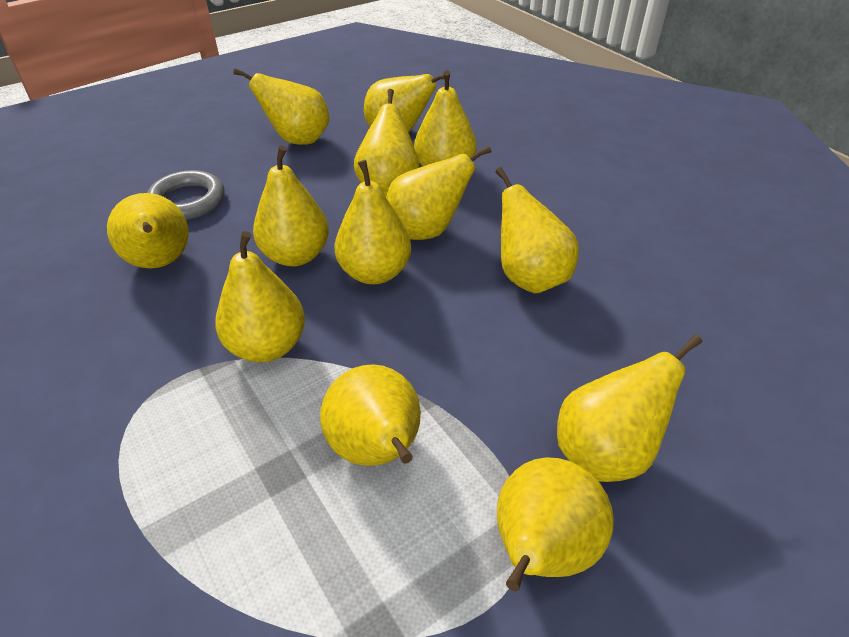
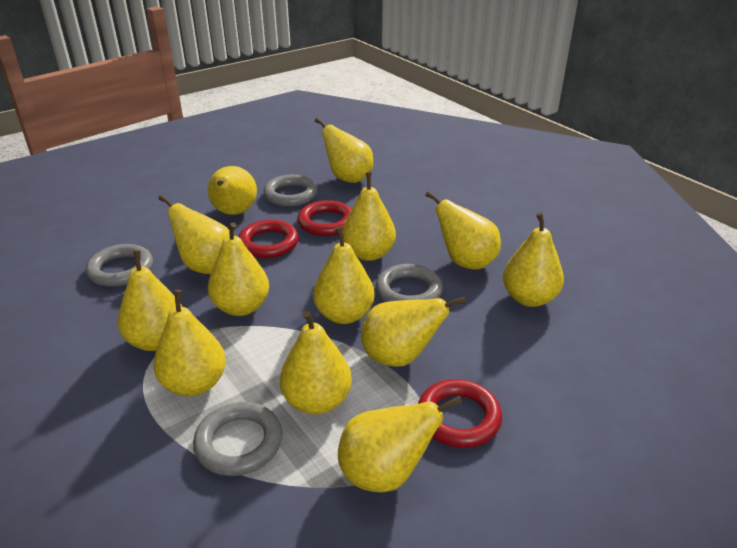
grey ring: [147,170,225,220] = 1 -> [86,244,153,287] [193,402,282,476] [263,175,317,207] [376,264,443,302] = 4
red ring: none = 0 -> [238,220,299,258] [297,200,352,236] [418,379,502,448] = 3

